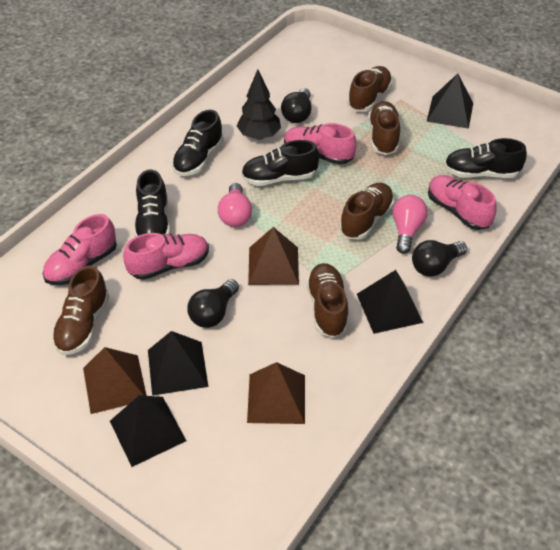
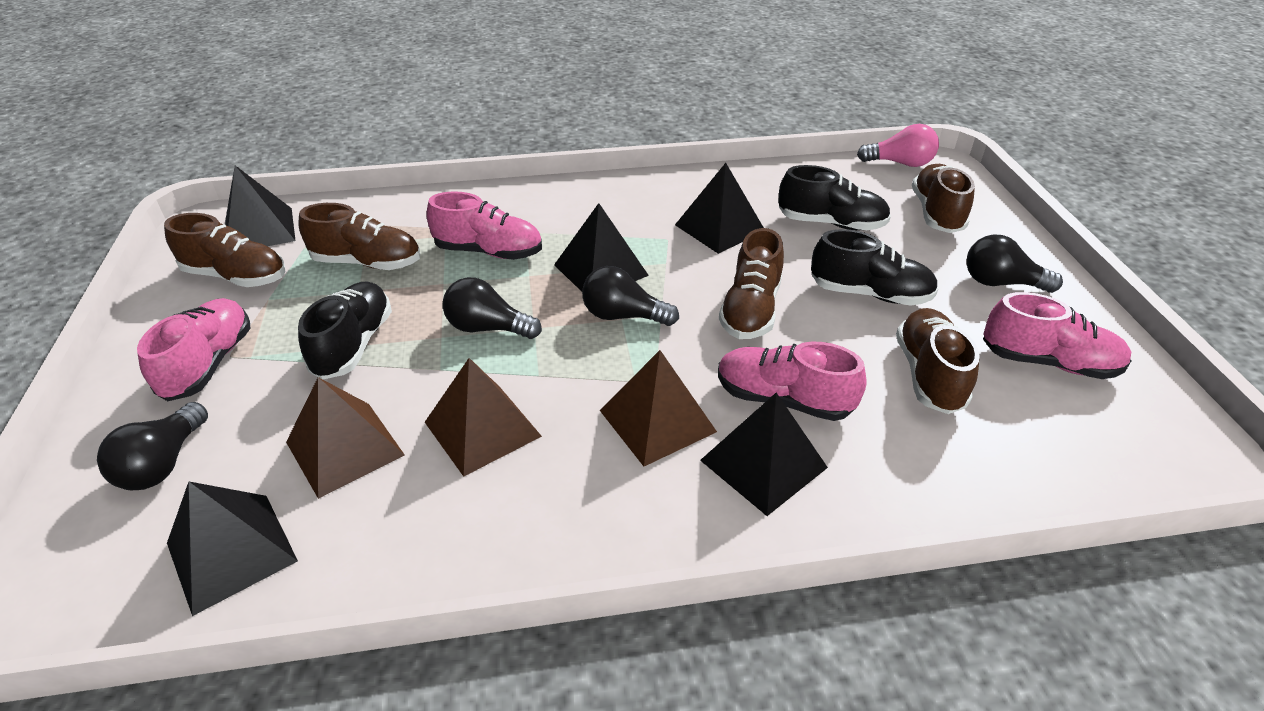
black light bulb: [187,279,239,328] [281,88,311,123] [412,240,467,277] = 3 -> [97,402,208,490] [443,277,542,339] [582,266,679,326] [966,234,1063,293] = 4
black pyramid: [110,395,186,467] [148,331,208,396] [357,270,423,334] [426,73,473,129] = 4 -> [167,482,298,616] [225,165,296,246] [554,203,649,292] [675,163,764,254] [700,392,828,516] = 5
black shoe: [134,169,170,237] [172,110,223,176] [241,140,319,186] [444,138,527,178] = 4 -> [298,281,392,379] [778,165,891,230] [811,229,938,306] = 3
black tree: [237,69,281,140] = 1 -> none = 0
pink light bulb: [218,183,252,227] [393,195,428,254] = 2 -> [857,124,939,167] = 1

